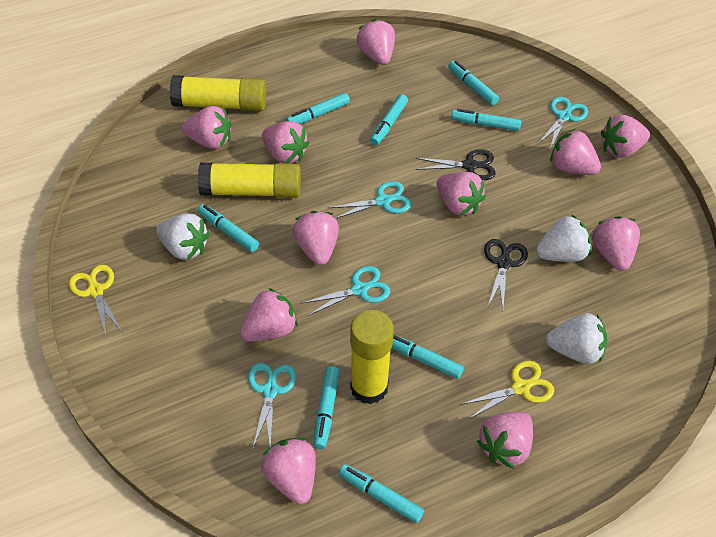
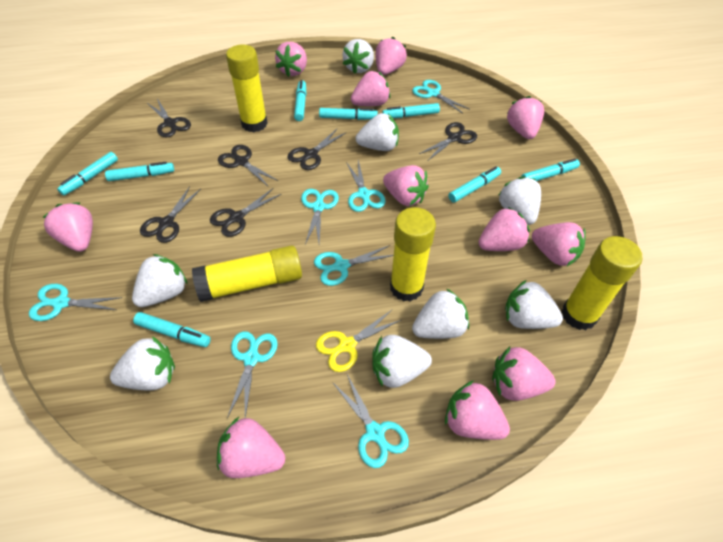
black scissors: [415,149,496,180] [484,239,528,309] = 2 -> [140,186,201,243] [147,99,191,138] [210,188,281,237] [218,145,278,187] [288,129,345,170] [419,122,477,160] = 6
turquoise scissors: [248,363,296,448] [302,266,390,316] [328,181,411,219] [537,97,588,149] = 4 -> [29,284,122,321] [227,331,278,418] [301,189,339,245] [314,245,394,286] [332,374,409,468] [346,160,386,212] [412,80,470,114] = 7
white strawberry: [156,213,210,260] [536,214,591,262] [546,313,607,364] = 3 -> [110,336,175,390] [132,254,188,307] [342,39,374,74] [356,113,399,151] [372,335,432,388] [412,288,469,339] [499,176,541,225] [505,280,563,329] = 8
yellow glue stick: [170,75,266,111] [198,163,301,198] [350,310,394,404] = 3 -> [192,245,302,302] [226,45,268,132] [390,207,436,302] [561,236,642,330] = 4
yellow scissors: [69,265,122,338] [460,361,554,419] = 2 -> [316,309,401,372] = 1

